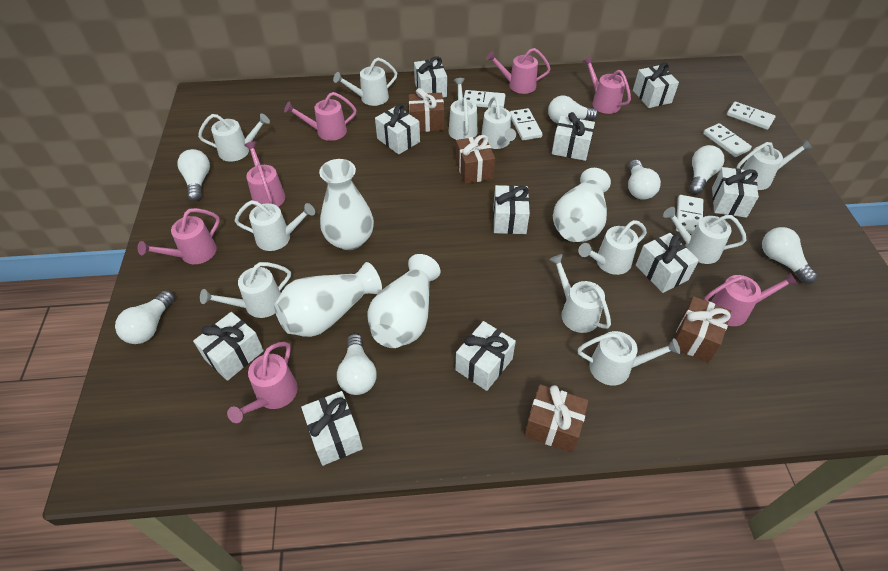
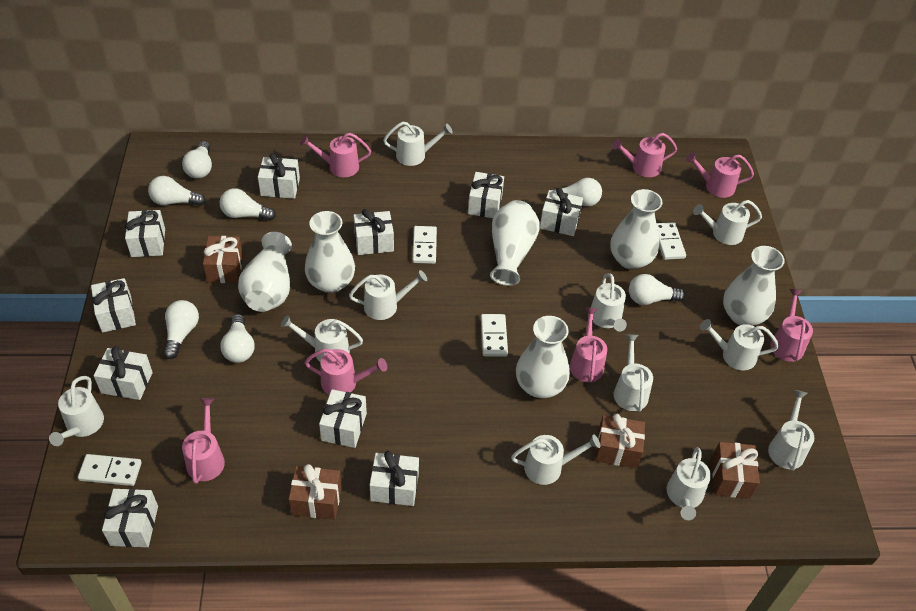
white domino: [464,90,505,108] [510,108,542,140] [676,195,703,234] [703,123,752,157] [727,102,775,130] = 5 -> [78,454,142,486] [412,226,437,264] [481,314,508,357] [657,222,686,260] = 4
white vase: [274,262,382,337] [319,159,374,250] [367,254,440,348] [553,168,611,242] = 4 -> [238,232,292,312] [305,211,355,293] [490,200,540,286] [516,316,570,398] [610,189,662,269] [723,246,785,326] = 6

